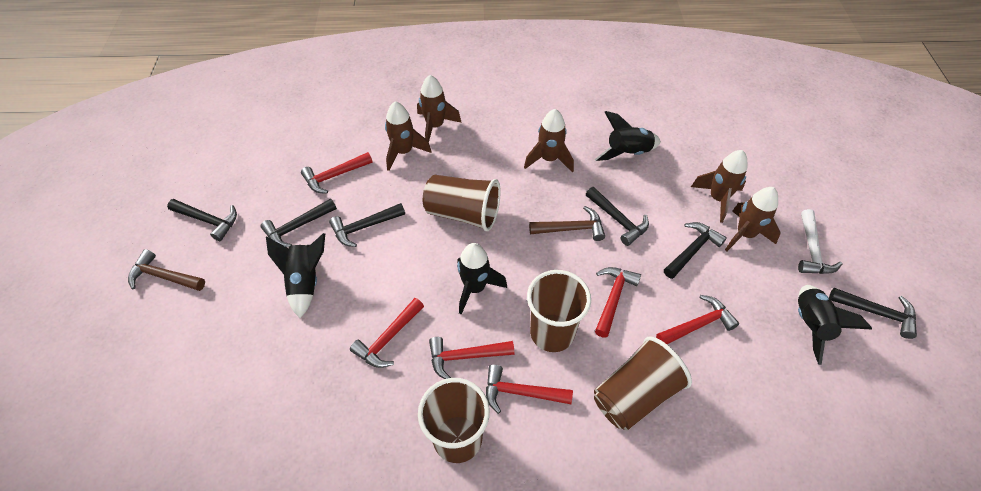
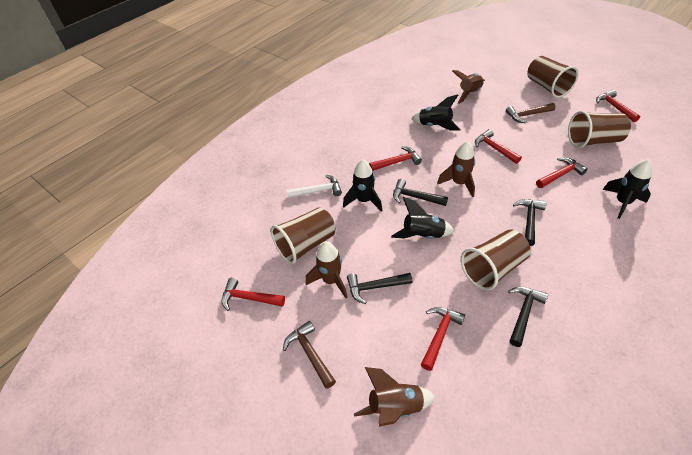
black hammer: [167,199,237,241] [260,198,337,248] [329,203,405,247] [586,187,649,246] [664,222,727,279] [829,288,917,339] = 6 -> [347,273,412,304] [393,179,448,206] [508,286,548,347] [513,199,547,246] = 4
brown rocket: [385,101,431,171] [417,75,462,142] [524,109,574,173] [691,150,748,223] [725,187,781,251] = 5 -> [306,241,348,298] [354,367,435,427] [437,141,475,197] [452,70,485,104] = 4

